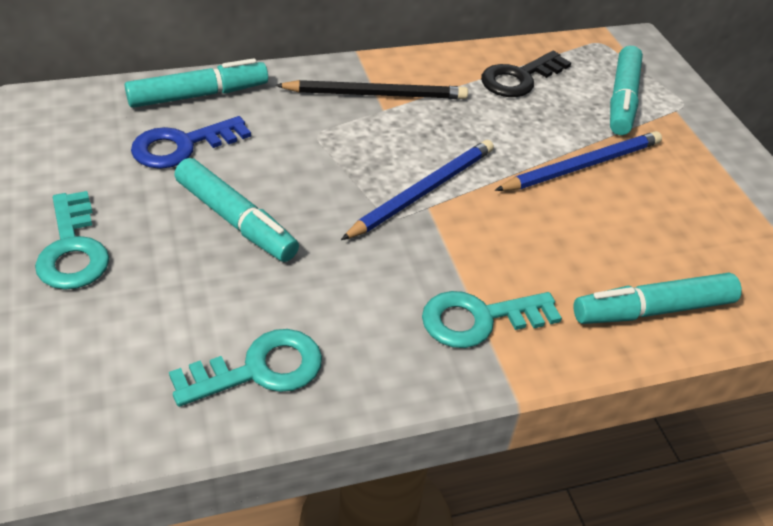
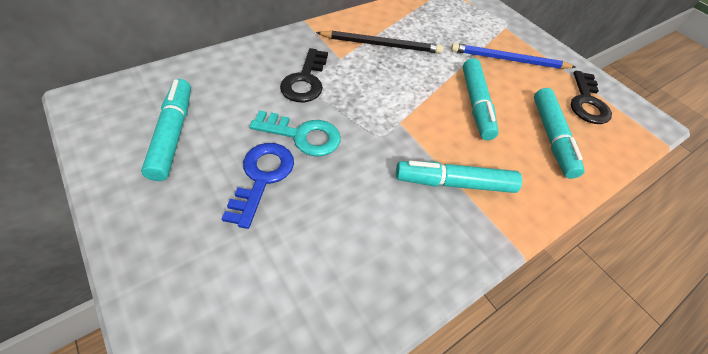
black key: [481,51,571,97] = 1 -> [280,48,328,102] [571,71,612,124] = 2
blue pencil: [341,140,494,240] [495,131,662,191] = 2 -> [451,43,576,69] = 1
turquoise key: [35,191,109,290] [169,329,322,407] [422,291,562,348] = 3 -> [249,110,341,157] = 1

